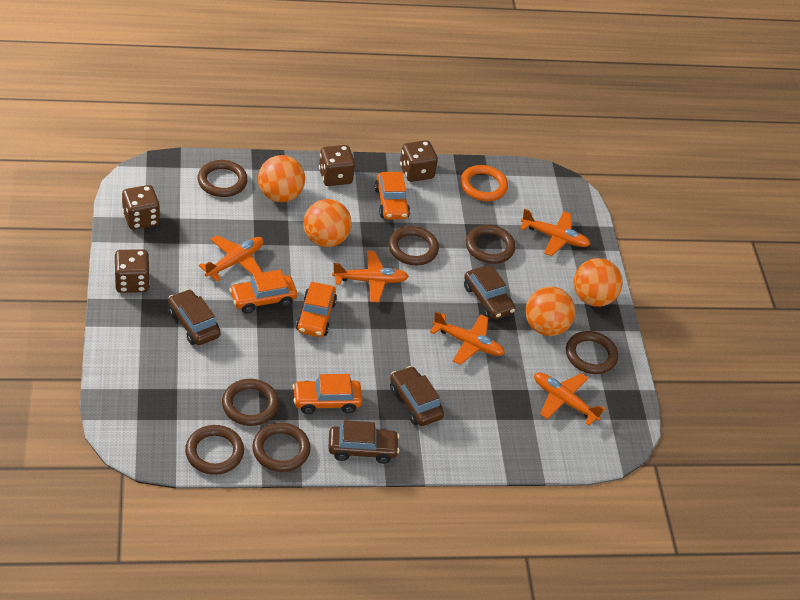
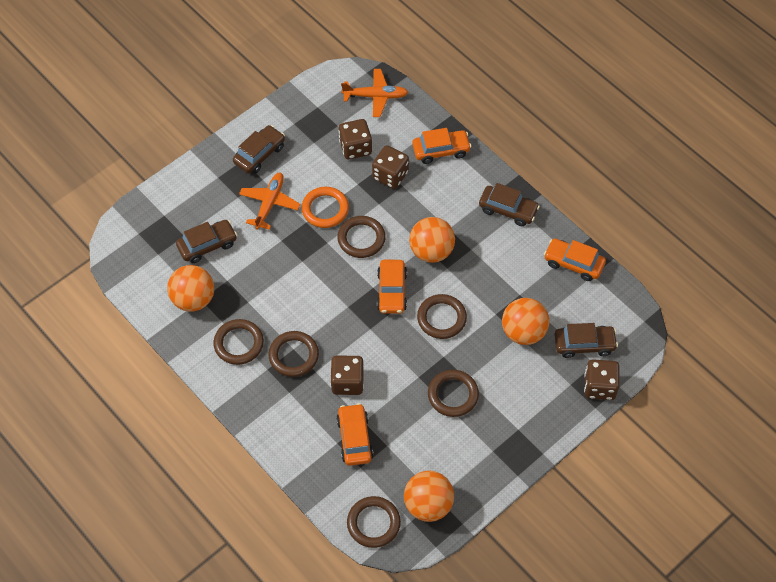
brown ring: [185,425,244,475] [198,160,248,197] [222,379,279,426] [252,423,311,472] [388,226,439,265] [466,225,515,264] [566,331,618,374] = 7 -> [213,319,264,365] [268,331,319,377] [337,216,386,258] [347,496,401,548] [417,294,467,339] [428,370,479,417] = 6
orange plane: [199,235,264,282] [332,251,409,302] [430,311,505,365] [520,209,590,256] [534,373,606,426] = 5 -> [239,173,301,230] [341,69,409,117] = 2

